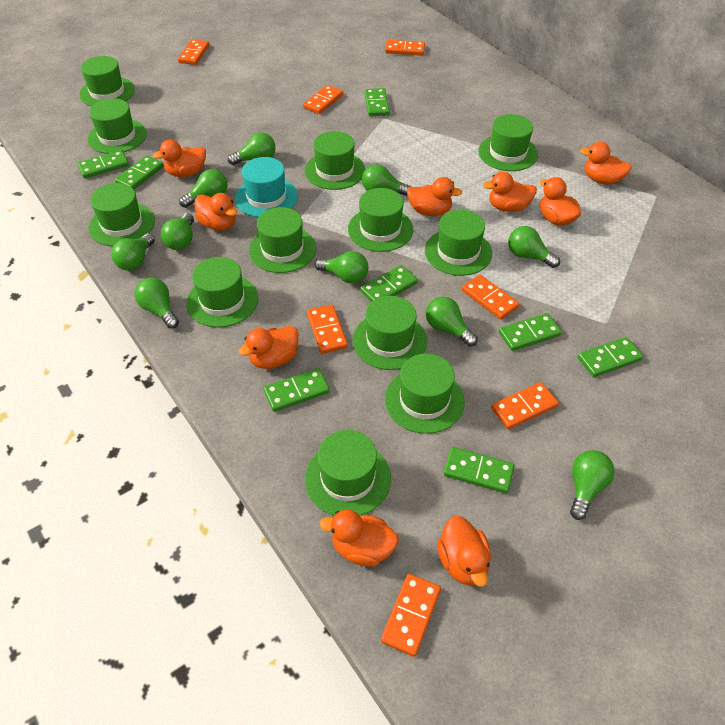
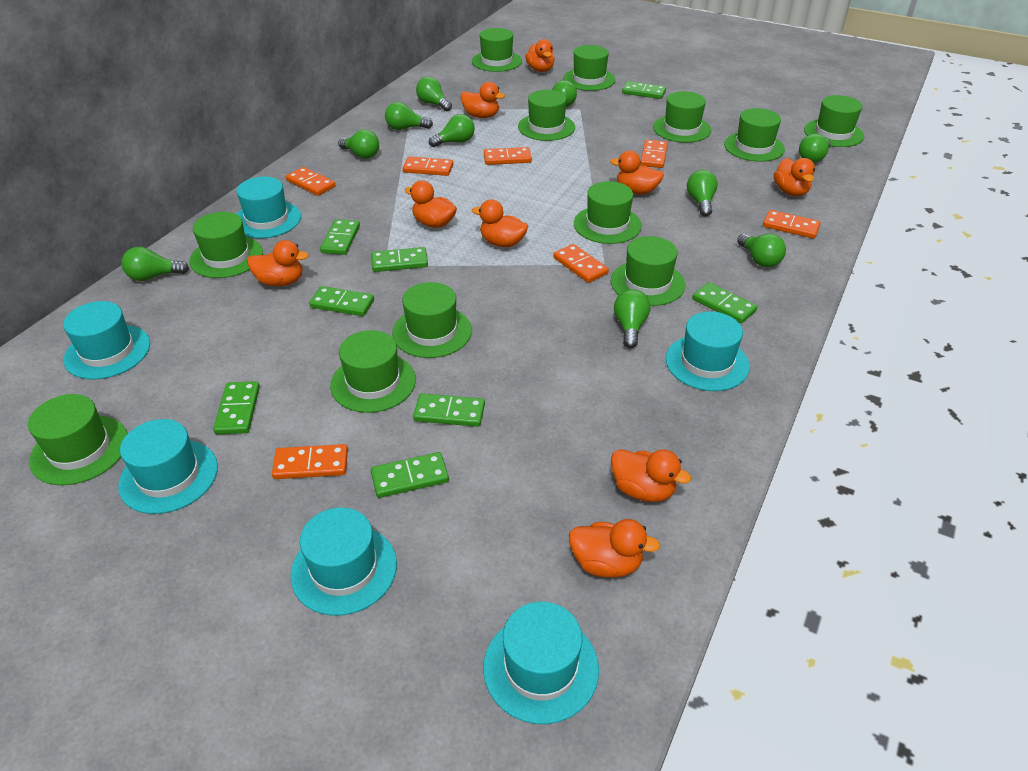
turquoise hat: [235,157,298,218] = 1 -> [63,301,150,379] [118,419,218,514] [237,177,301,238] [290,507,397,616] [483,602,599,724] [666,311,750,391] = 6

